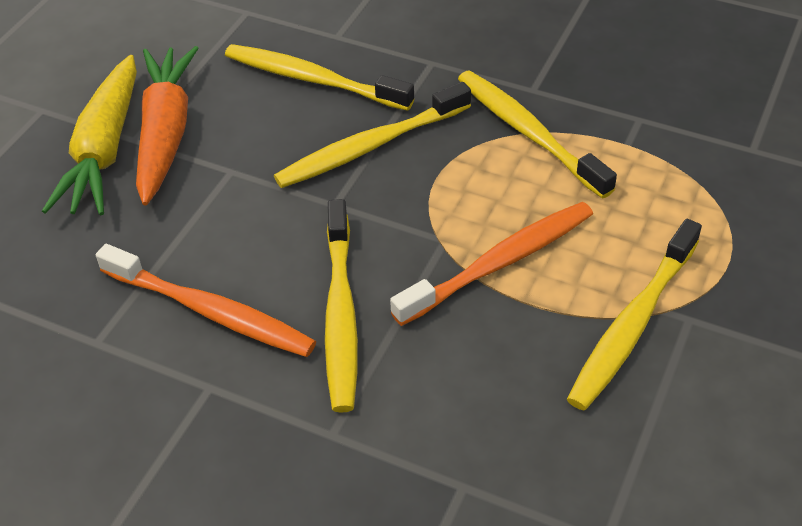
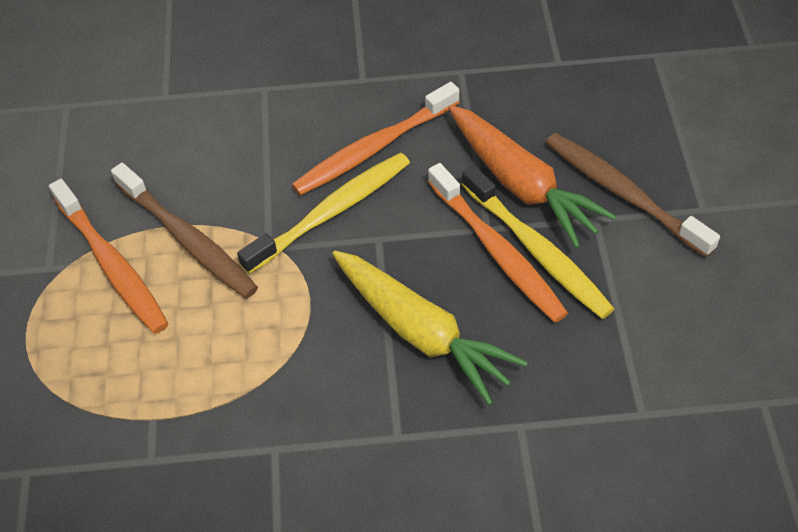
brown toothbrush: none = 0 -> [111,163,258,299] [546,133,720,258] = 2
orange toothbrush: [96,244,316,357] [390,202,593,326] = 2 -> [49,179,169,334] [292,82,460,196] [428,163,568,323] = 3
yellow toothbrush: [225,44,414,111] [274,82,471,188] [325,199,358,413] [458,71,617,199] [567,219,702,410] = 5 -> [237,153,410,274] [461,165,614,319] = 2

